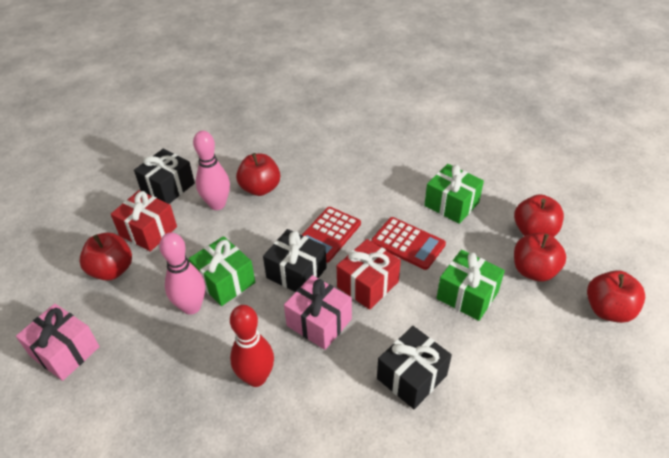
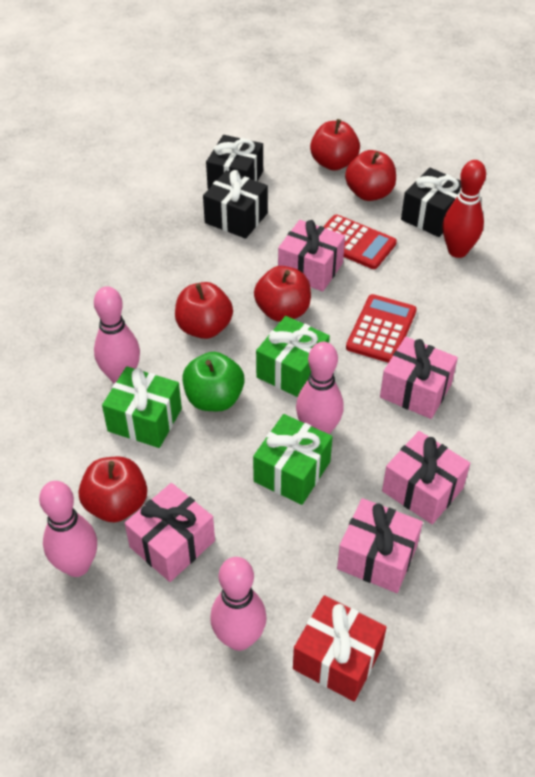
green apple: none = 0 -> [182,352,244,411] = 1
pink bowling pin: [159,232,205,315] [193,131,230,210] = 2 -> [39,481,97,577] [94,286,140,383] [210,557,267,651] [296,342,344,434] = 4
pink gift: [16,304,100,381] [284,275,352,350] = 2 -> [124,483,215,582] [278,220,345,292] [337,498,423,593] [380,337,458,419] [382,431,470,524] = 5
red gift: [111,190,177,252] [337,239,401,310] = 2 -> [293,595,387,702] = 1

